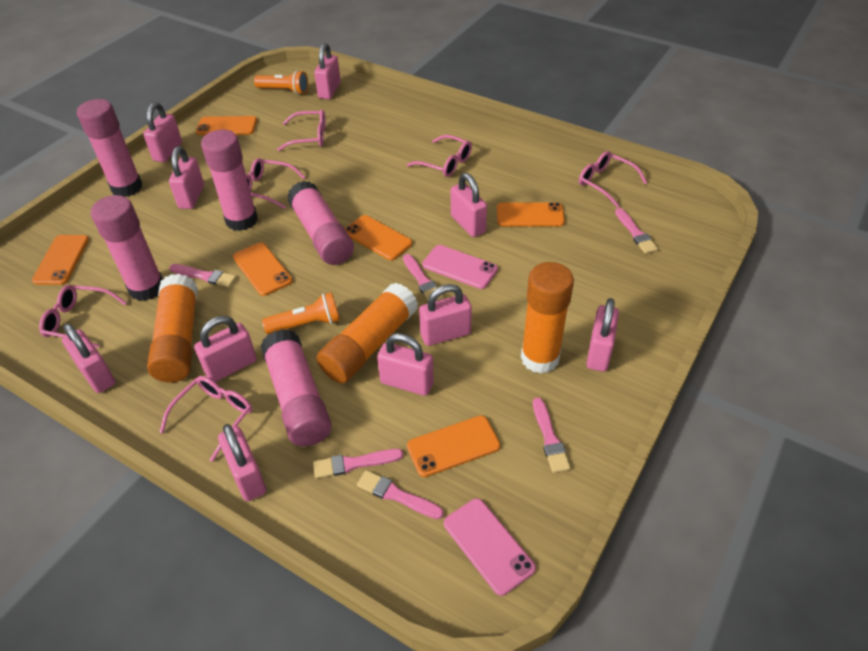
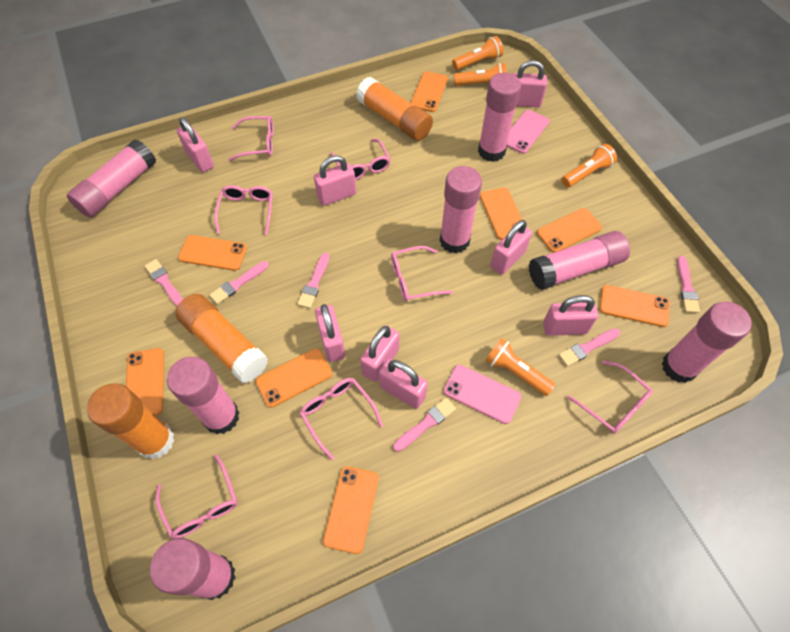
orange flashlight: [254,70,308,95] [262,292,340,334] = 2 -> [452,36,503,70] [454,63,507,86] [485,338,555,396] [562,144,617,188] = 4
orange phone: [32,235,89,285] [196,116,257,135] [233,242,293,296] [345,215,412,260] [407,415,500,477] [497,202,565,226] = 6 -> [126,348,164,415] [178,235,247,271] [256,348,332,408] [323,466,379,554] [411,71,448,112] [480,187,522,240] [537,208,602,253] [599,285,670,327] = 8
pink glasses: [39,285,126,348] [159,376,252,462] [246,158,305,209] [277,109,326,151] [407,135,472,177] [579,151,647,208] = 6 -> [155,454,237,539] [214,185,273,235] [228,116,274,161] [300,378,383,460] [331,139,391,180] [391,246,453,302] [567,361,653,434] = 7
pink glue stick: [77,99,142,197] [91,195,163,301] [201,129,258,231] [260,329,332,446] [287,181,354,265] = 5 -> [66,139,156,218] [150,538,236,600] [167,357,240,434] [440,166,482,254] [478,73,521,162] [529,231,630,290] [661,301,752,383] = 7
pink padlock: [62,323,115,393] [143,102,182,162] [169,146,204,209] [194,316,257,382] [218,424,266,501] [314,43,341,99] [377,333,434,396] [419,284,472,346] [451,173,487,237] [586,298,619,372] = 10 -> [177,117,214,172] [314,156,356,206] [315,304,345,362] [360,325,399,382] [379,359,428,409] [490,220,532,275] [513,60,547,107] [543,295,598,336] = 8

